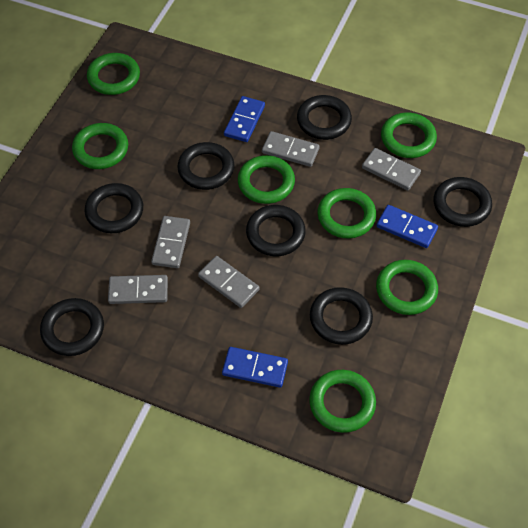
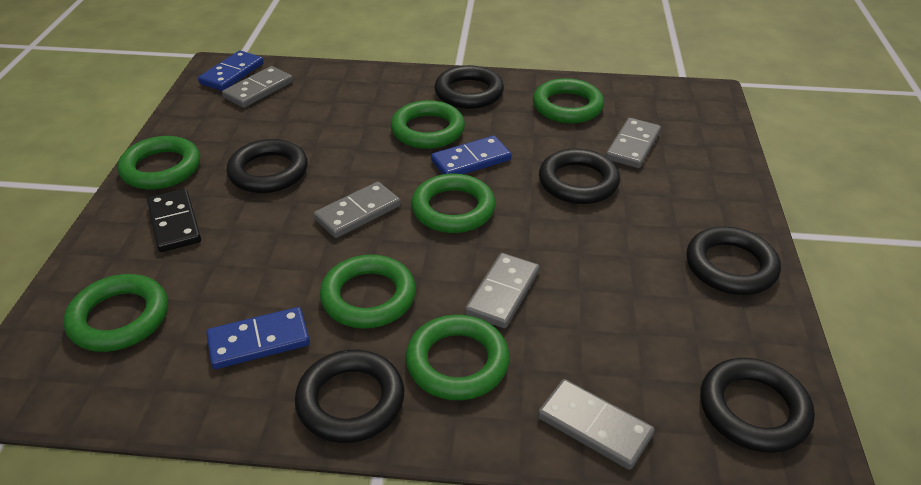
black domino: none = 0 -> [147,189,201,252] = 1
black ring: [40,298,104,356] [85,183,143,233] [177,142,234,190] [246,205,306,256] [297,95,352,140] [310,287,373,345] [433,177,492,227] = 7 -> [227,139,308,193] [295,350,404,443] [434,65,504,109] [539,149,620,204] [686,227,781,295] [700,358,815,453] = 6

